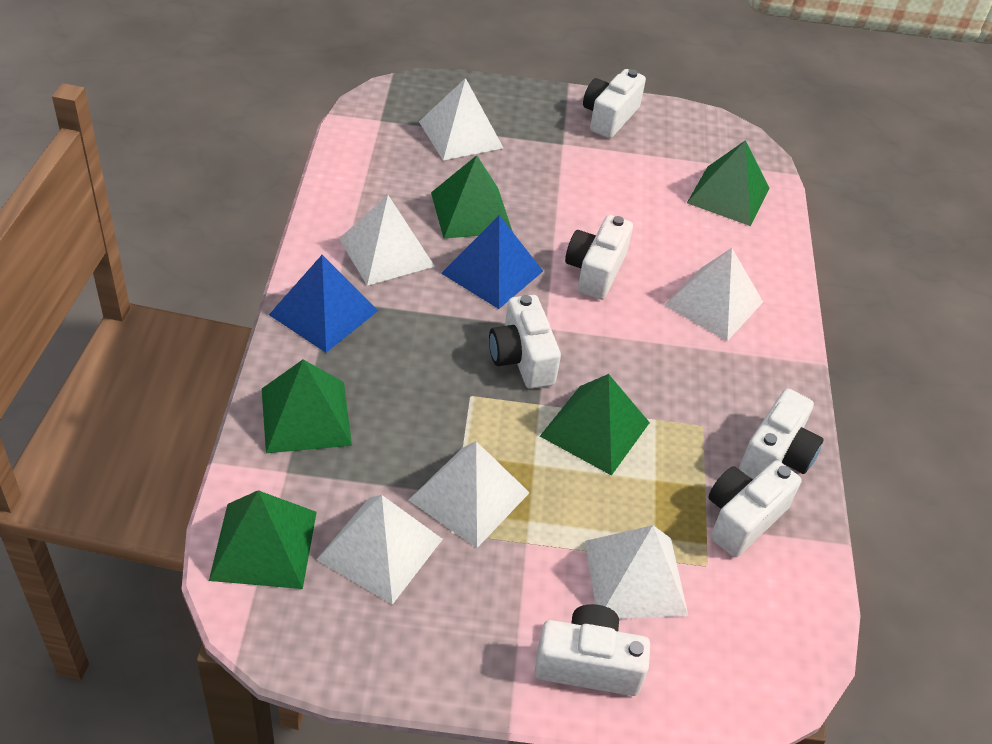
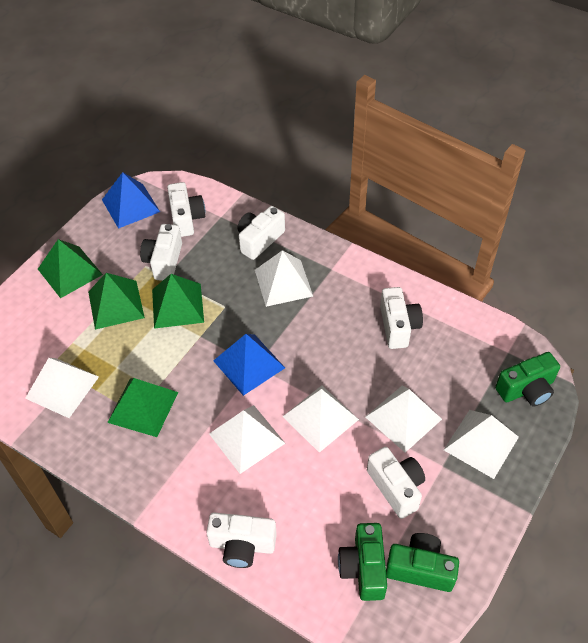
green camera: none = 0 -> [338,523,387,601] [386,533,459,592] [495,352,560,406] = 3
green pyramid: [209,490,317,589] [262,359,352,453] [431,155,513,239] [540,374,650,476] [687,140,770,226] = 5 -> [38,239,103,298] [88,273,145,330] [107,378,178,437] [152,274,204,329] = 4

